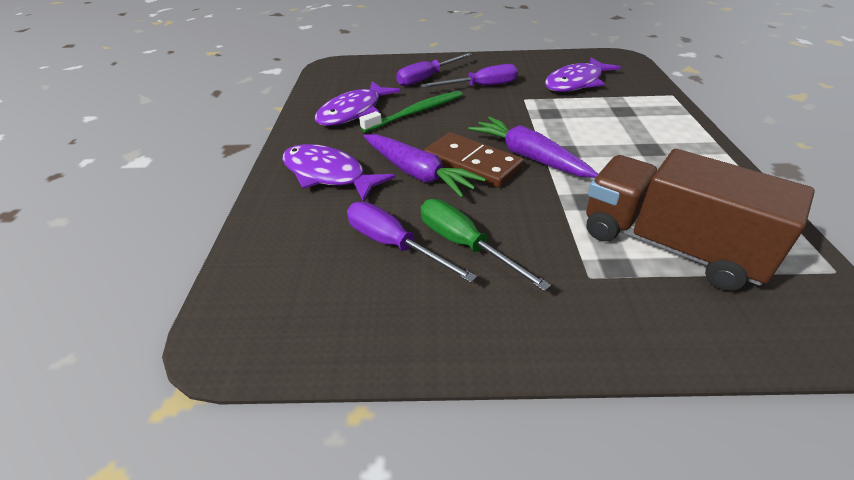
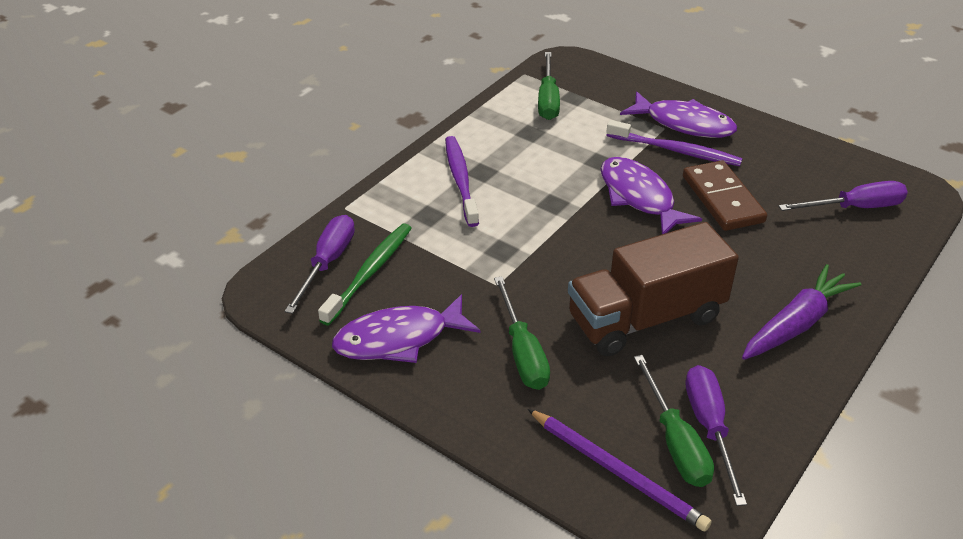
green screwdriver: [420,199,551,291] = 1 -> [494,277,550,390] [538,52,560,120] [634,355,714,487] = 3
purple carrot: [364,134,486,198] [468,117,598,178] = 2 -> [742,264,861,360] = 1
purple pencil: none = 0 -> [528,409,711,531] = 1
purple toothbrush: none = 0 -> [445,136,479,227] [606,120,743,166] = 2

